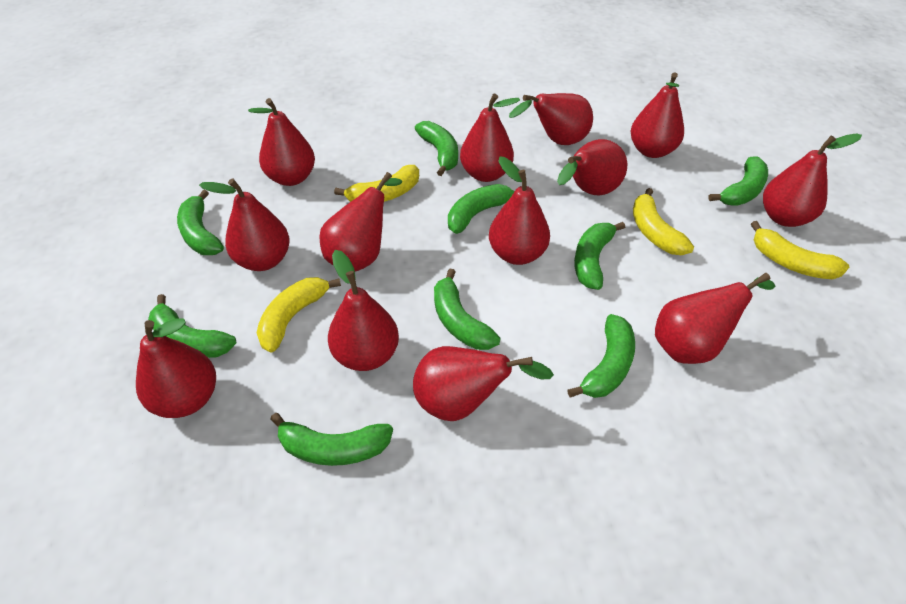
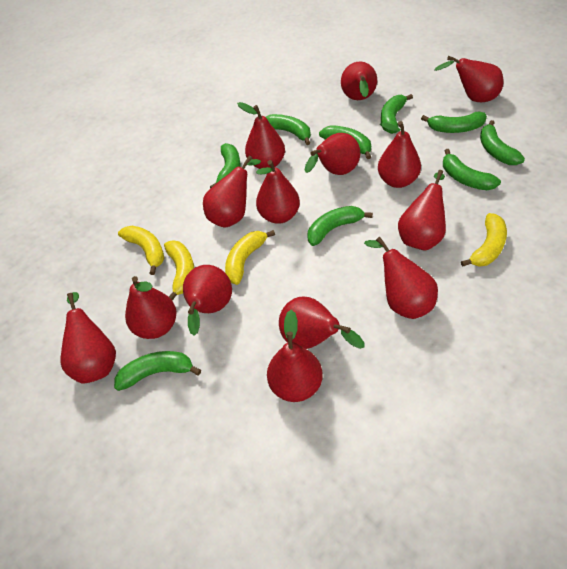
red pear: [136,319,216,418] [199,178,290,271] [248,98,315,186] [319,172,402,272] [328,250,399,371] [413,346,554,421] [460,94,520,182] [489,157,550,265] [509,93,593,145] [557,139,627,195] [631,72,684,158] [655,273,775,364] [763,133,862,227] = 13 -> [61,292,116,384] [125,276,176,339] [183,265,232,336] [203,156,261,228] [237,102,285,169] [256,160,300,224] [267,310,323,402] [279,296,365,349] [305,133,360,175] [341,61,377,100] [364,237,438,319] [378,121,421,188] [398,170,446,250] [434,56,503,102] = 14

